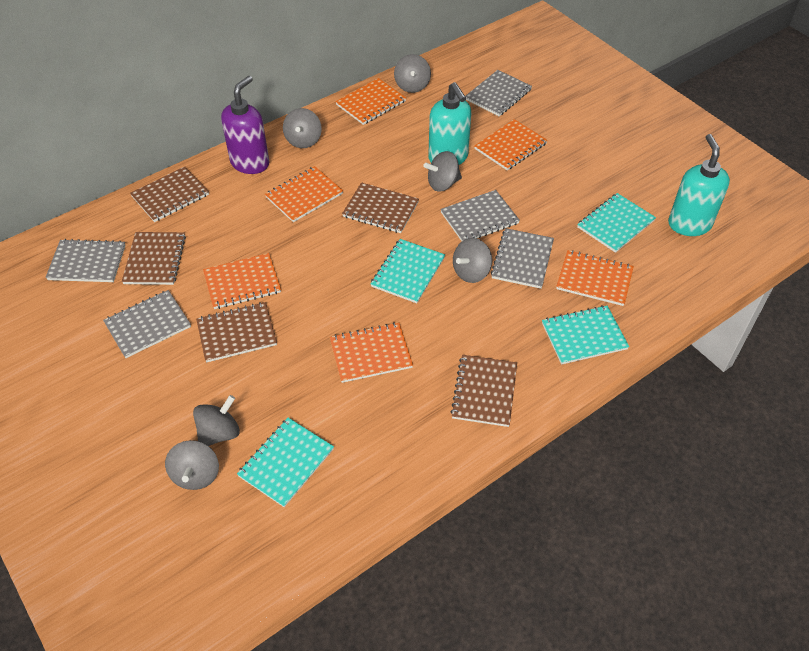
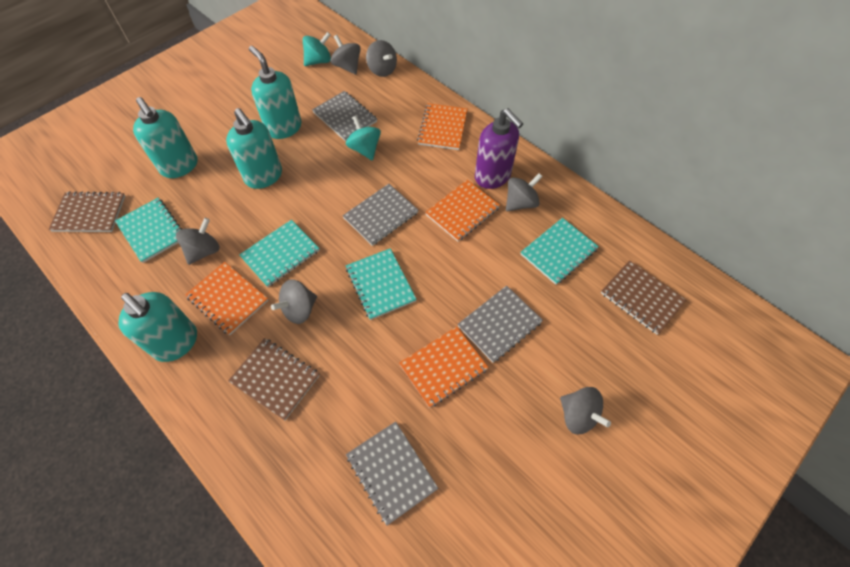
brown notebook: [122,232,186,285] [130,166,209,222] [196,302,277,362] [342,182,419,233] [450,355,517,427] = 5 -> [48,191,125,232] [228,338,320,420] [601,260,686,335] = 3
grey notebook: [45,239,126,282] [103,290,191,358] [440,190,520,241] [465,70,532,116] [491,228,554,289] = 5 -> [312,91,377,141] [343,184,419,246] [346,422,439,526] [458,286,543,363] = 4
orange notebook: [203,253,281,309] [265,166,343,222] [330,322,413,383] [335,78,406,125] [474,119,548,171] [556,250,634,306] = 6 -> [185,262,268,335] [399,327,489,408] [417,103,468,150] [425,180,500,241] = 4
turquoise soap dispenser: [428,82,471,165] [668,134,730,236] = 2 -> [118,292,197,362] [133,97,198,178] [226,108,282,189] [249,46,302,139] = 4
turquoise spinning top: none = 0 -> [303,32,331,66] [346,116,381,161] = 2

